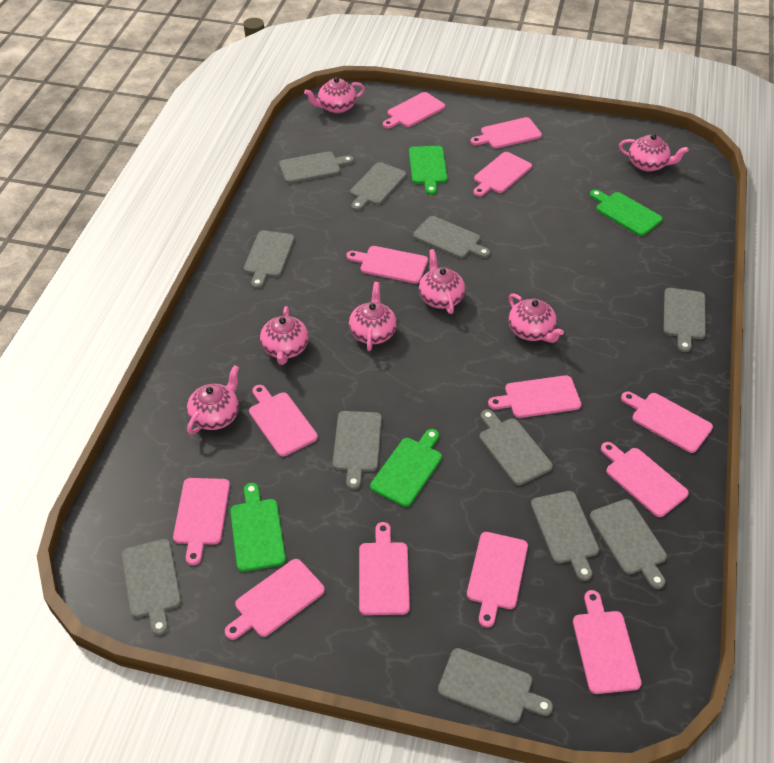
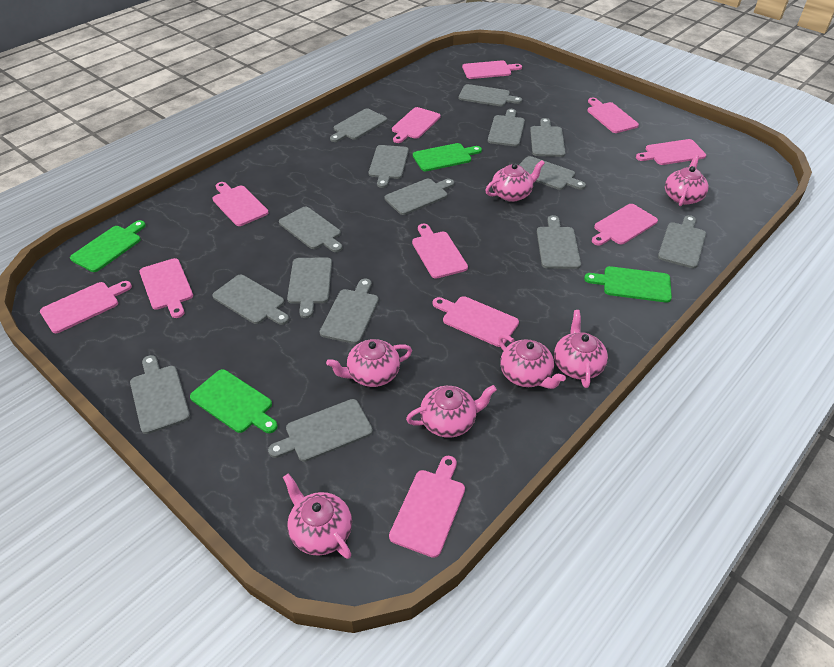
grey cutting board: [122,539,181,635] [244,230,295,289] [279,151,354,183] [333,411,382,490] [350,162,407,211] [413,216,490,258] [438,648,553,723] [479,409,553,485] [531,491,599,581] [590,499,667,589] [664,288,706,352] = 11 -> [130,355,190,434] [212,275,289,325] [268,399,373,462] [279,207,342,252] [287,257,332,318] [320,278,379,344] [330,109,387,142] [369,145,409,188] [385,179,454,215] [458,84,522,106] [488,109,525,146] [519,156,586,190] [530,118,566,157] [537,215,581,269] [658,215,706,268] = 15
pink cutting board: [173,478,230,565] [225,559,325,640] [249,385,318,457] [346,246,428,284] [359,522,410,615] [383,92,445,128] [467,532,528,628] [470,117,542,148] [473,152,532,197] [488,375,582,418] [573,590,642,694] [601,442,689,517] [621,392,713,453] = 13 -> [40,281,132,333] [139,258,193,318] [212,182,269,226] [389,456,465,558] [392,107,441,143] [412,224,468,279] [433,296,519,347] [462,60,522,79] [587,98,639,133] [592,204,658,245] [636,139,706,165] = 11

